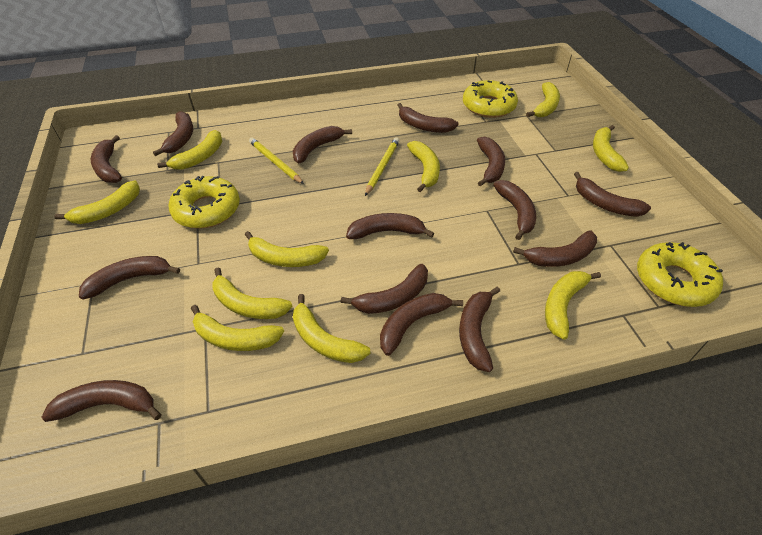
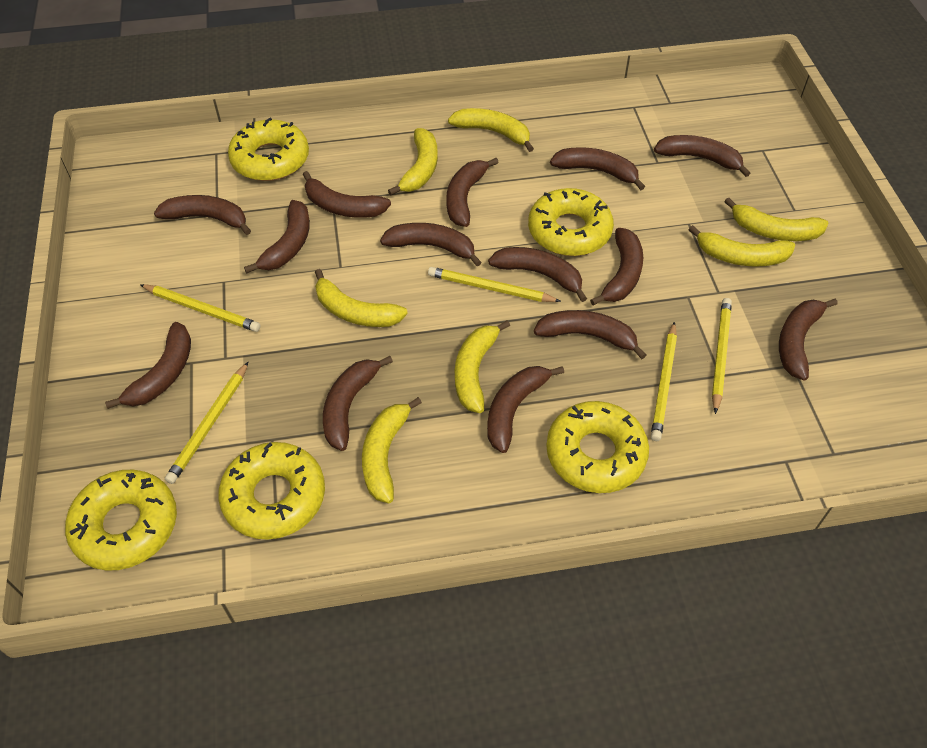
yellow banana: [54,180,140,224] [157,130,222,170] [191,305,284,351] [212,267,293,319] [245,231,329,267] [293,294,370,363] [407,141,440,192] [526,82,560,117] [545,271,601,340] [593,125,629,172] = 10 -> [315,269,408,327] [362,397,422,503] [388,128,438,196] [448,108,534,152] [455,320,510,413] [689,225,795,267] [724,198,829,241] = 7
yellow donut: [169,176,240,229] [463,80,518,118] [637,242,723,307] = 3 -> [65,470,177,571] [218,442,325,540] [228,118,309,181] [528,188,614,256] [546,401,649,493] = 5
yellow pencil: [249,138,304,184] [365,137,399,196] = 2 -> [140,284,260,332] [165,362,248,484] [428,267,561,302] [651,322,677,441] [712,298,732,414] = 5

